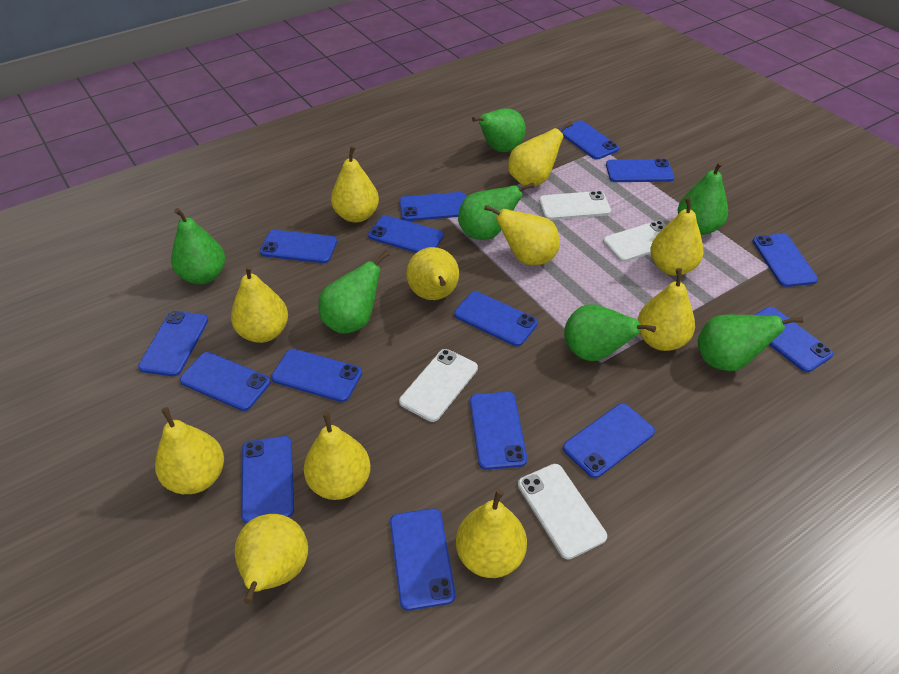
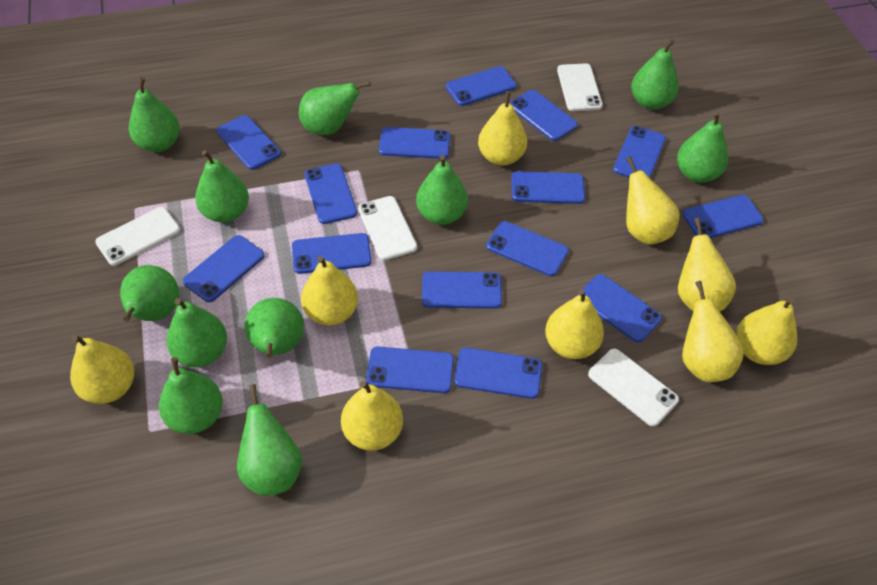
green pear: [171,208,225,284] [318,251,390,334] [458,182,535,240] [472,108,526,152] [564,304,656,361] [678,161,728,235] [697,315,803,371] = 7 -> [120,265,179,322] [129,77,180,152] [159,357,223,434] [166,298,227,367] [195,150,249,223] [237,384,302,496] [245,298,304,358] [299,81,371,135] [416,155,468,225] [631,39,679,110] [677,111,728,183] = 11
yellow pear: [155,407,224,494] [231,264,288,343] [235,514,308,604] [304,412,371,500] [331,146,379,223] [406,247,459,300] [456,489,527,578] [484,205,560,265] [508,121,573,186] [637,268,695,351] [651,197,704,276] = 11 -> [70,335,134,404] [301,256,358,325] [341,381,403,451] [478,91,527,166] [545,289,604,359] [626,156,679,245] [678,218,736,312] [682,281,744,382] [736,297,797,365] = 9

